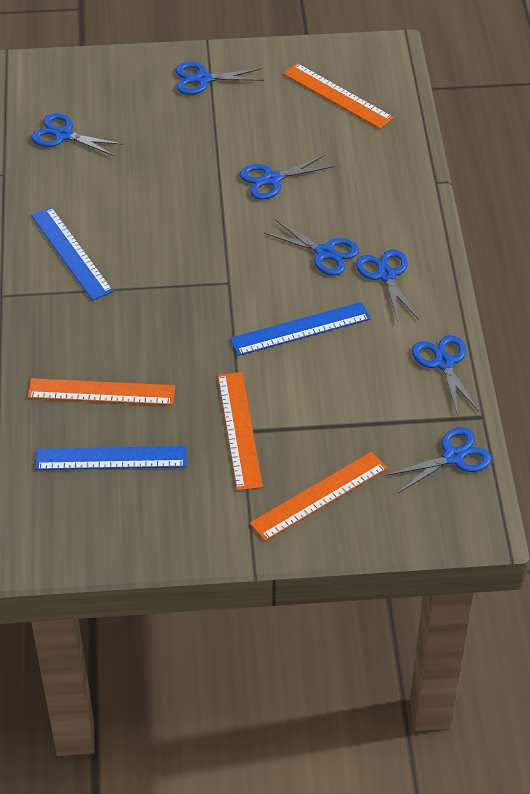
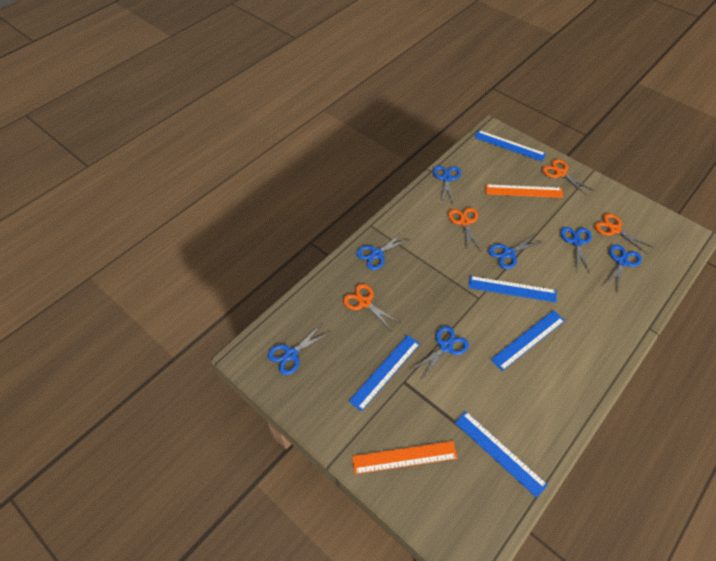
blue ruler: [31,207,113,301] [35,446,187,470] [230,302,371,356] = 3 -> [349,335,420,411] [455,411,548,498] [469,276,557,303] [474,130,546,161] [491,310,565,371] = 5
orange ruler: [28,378,175,405] [218,372,263,491] [250,452,387,541] [283,63,394,129] = 4 -> [352,441,457,474] [485,184,563,198] = 2
orange scissors: none = 0 -> [343,284,400,330] [448,207,481,252] [542,159,594,196] [595,213,654,254] = 4

